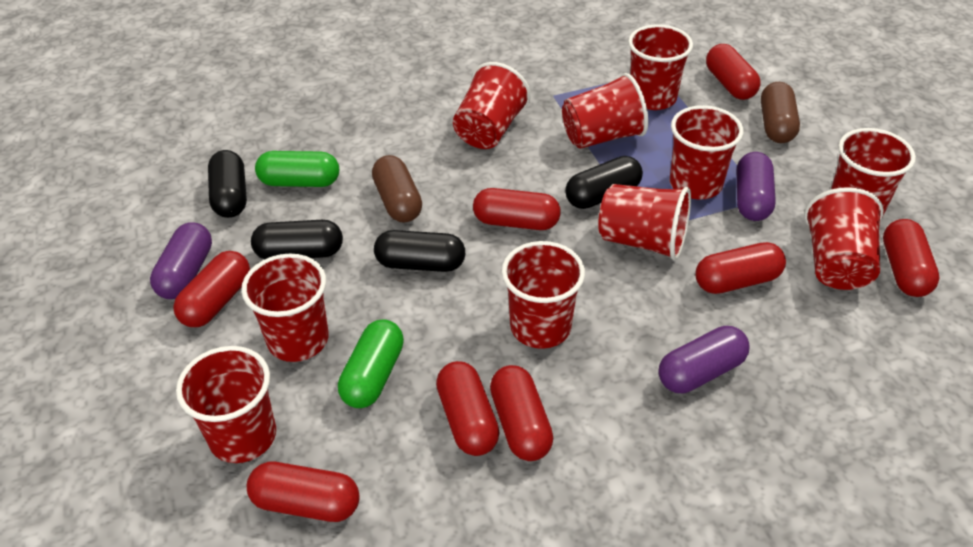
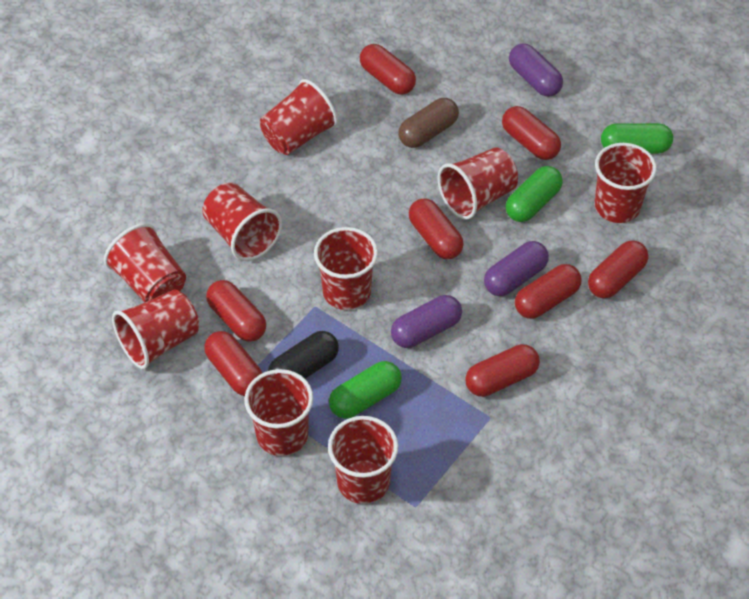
black capsule: [208,150,247,218] [251,220,343,260] [374,230,465,272] [565,156,643,209] = 4 -> [268,331,339,379] = 1
brown capsule: [372,155,422,223] [761,82,800,143] = 2 -> [398,98,459,148] = 1
green capsule: [255,151,339,187] [338,320,404,408] = 2 -> [329,361,402,419] [506,166,563,222] [601,123,673,154] = 3
red cup: [176,346,276,463] [241,254,329,362] [453,62,531,149] [501,241,585,349] [562,73,648,149] [598,184,691,260] [628,24,693,110] [670,105,743,200] [804,187,884,290] [831,128,916,218] = 10 -> [104,223,186,302] [112,289,199,369] [202,182,282,261] [244,369,313,456] [260,79,338,155] [314,227,378,310] [328,416,398,504] [438,148,518,220] [594,143,657,223] = 9

